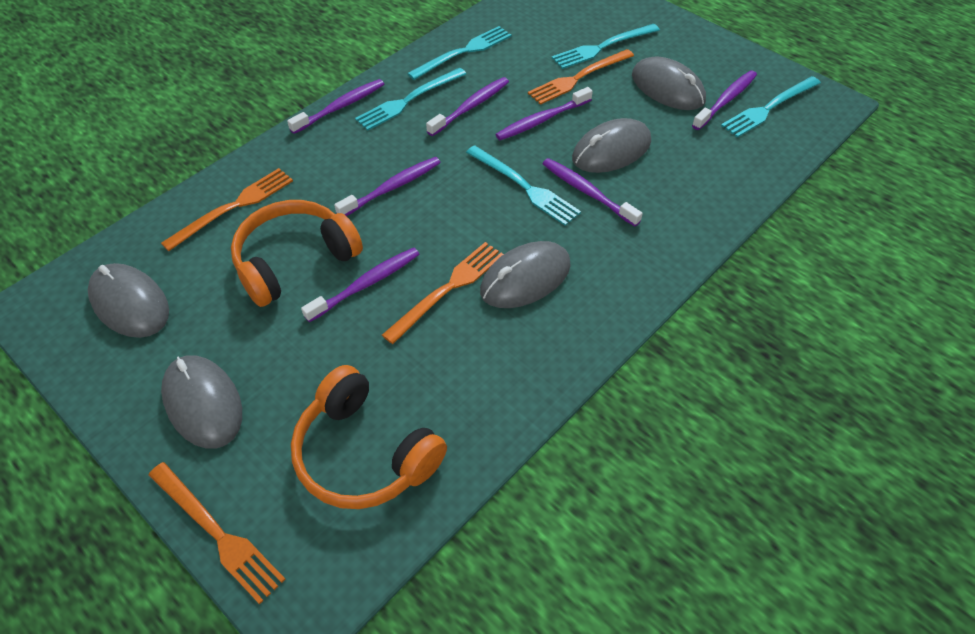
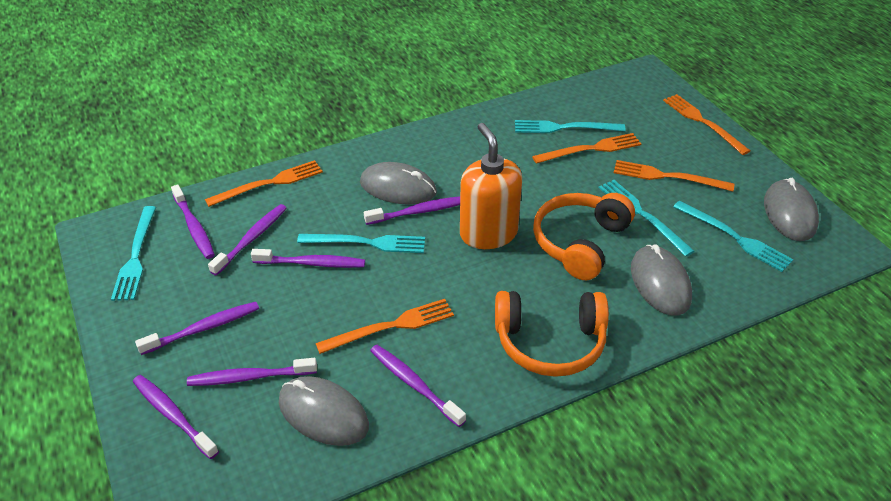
grey mouse: [88,263,169,338] [161,356,242,449] [480,241,571,308] [572,118,651,173] [632,56,706,110] = 5 -> [279,376,369,446] [360,162,437,205] [631,244,692,315] [764,178,819,241] = 4
orange fork: [149,462,286,604] [161,168,293,251] [382,242,504,344] [528,49,634,105] = 4 -> [205,160,323,207] [316,299,454,354] [532,133,641,164] [614,160,734,192] [663,94,750,155] = 5
orange soap dispenser: none = 0 -> [460,123,522,249] = 1
purple toothbrush: [287,79,384,134] [301,248,419,322] [334,157,441,216] [426,77,509,136] [495,87,593,140] [543,158,643,226] [692,70,757,130] = 7 -> [133,375,219,459] [135,302,259,355] [171,185,215,259] [187,358,317,386] [208,204,287,276] [251,249,365,268] [364,196,460,225] [370,345,466,427] = 8

